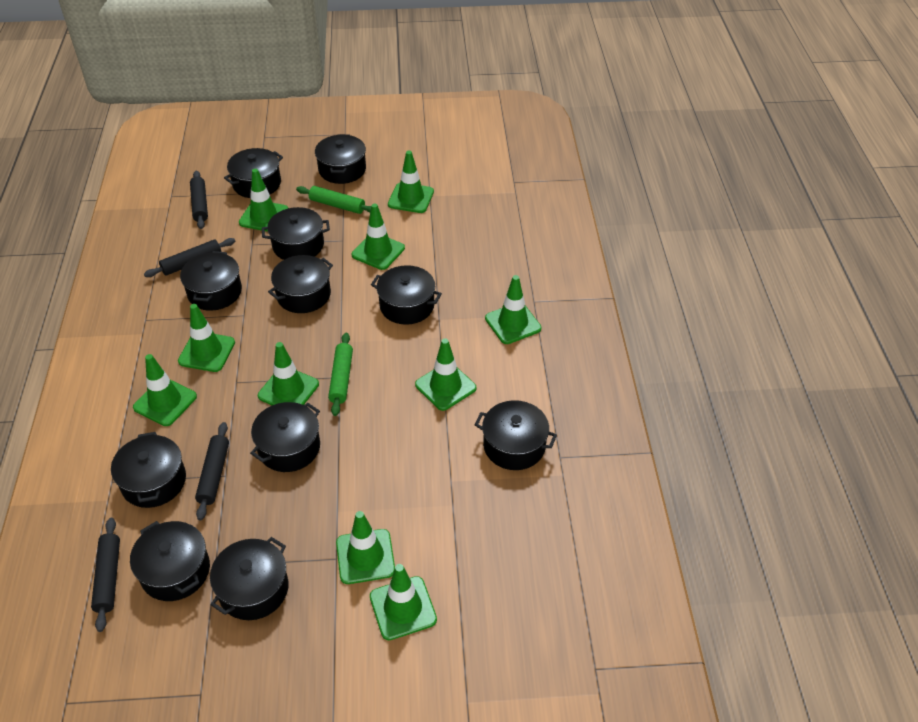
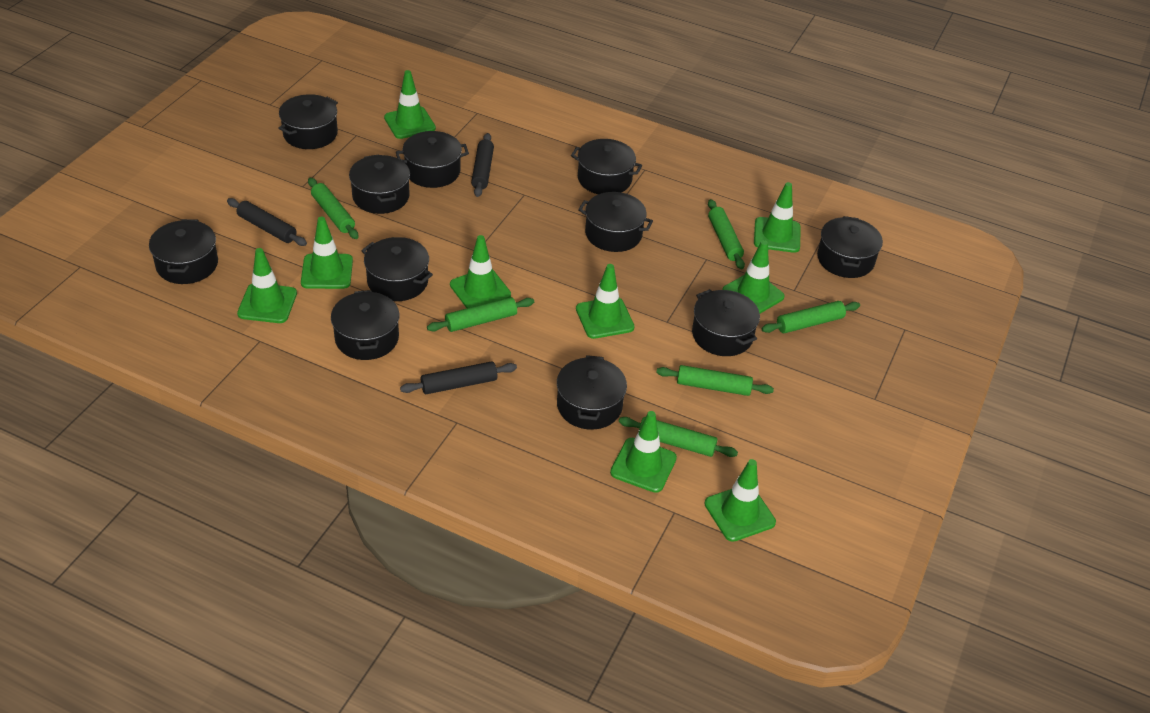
black rolling pin: [91,518,120,632] [144,238,235,277] [190,171,208,229] [195,422,229,521] = 4 -> [227,198,307,246] [400,361,517,394] [471,133,494,197] = 3
green rolling pin: [296,186,371,214] [328,333,353,416] = 2 -> [308,178,358,239] [427,297,534,332] [619,417,738,457] [656,365,774,396] [708,199,745,270] [762,301,860,333] = 6
green traffic cone: [133,354,197,426] [178,304,235,372] [239,169,288,232] [258,342,319,405] [336,511,395,584] [352,203,405,270] [370,564,437,640] [388,151,434,213] [415,338,476,411] [485,275,541,344] = 10 -> [237,248,297,323] [301,217,353,289] [384,70,436,139] [450,235,511,308] [576,264,635,339] [610,411,677,493] [705,459,776,542] [722,240,785,313] [754,182,801,253] = 9

